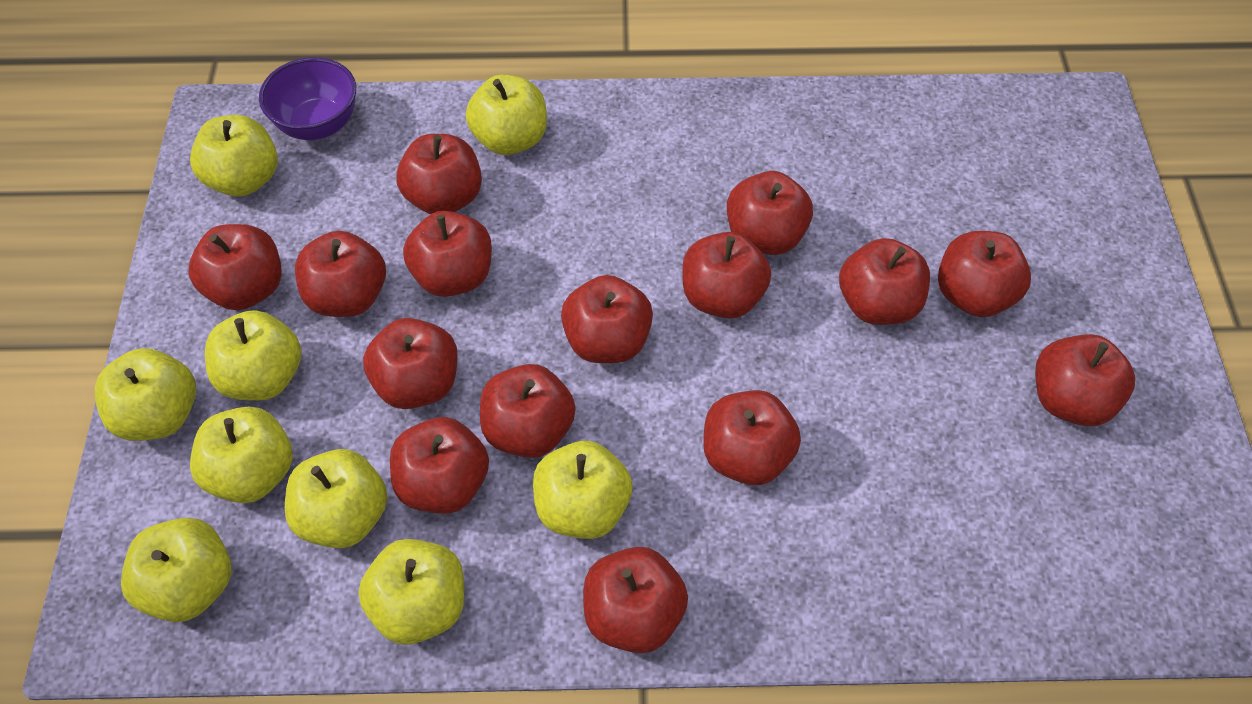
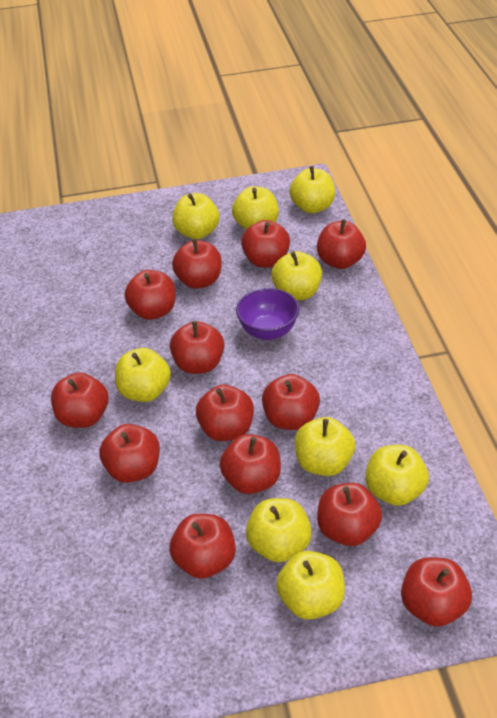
red apple: [189,224,282,310] [295,231,386,317] [363,318,458,409] [390,417,489,514] [396,134,482,214] [403,211,492,297] [480,364,576,458] [561,275,653,363] [583,547,688,653] [682,232,771,319] [703,390,801,485] [727,171,813,255] [839,238,930,325] [938,231,1031,317] [1035,334,1135,426] = 15 -> [51,372,109,428] [99,424,160,483] [124,270,176,320] [170,321,224,374] [170,514,236,579] [172,239,222,289] [196,385,254,441] [220,434,281,494] [241,220,290,268] [262,374,320,430] [317,219,366,269] [317,483,382,546] [401,557,472,627] = 13

